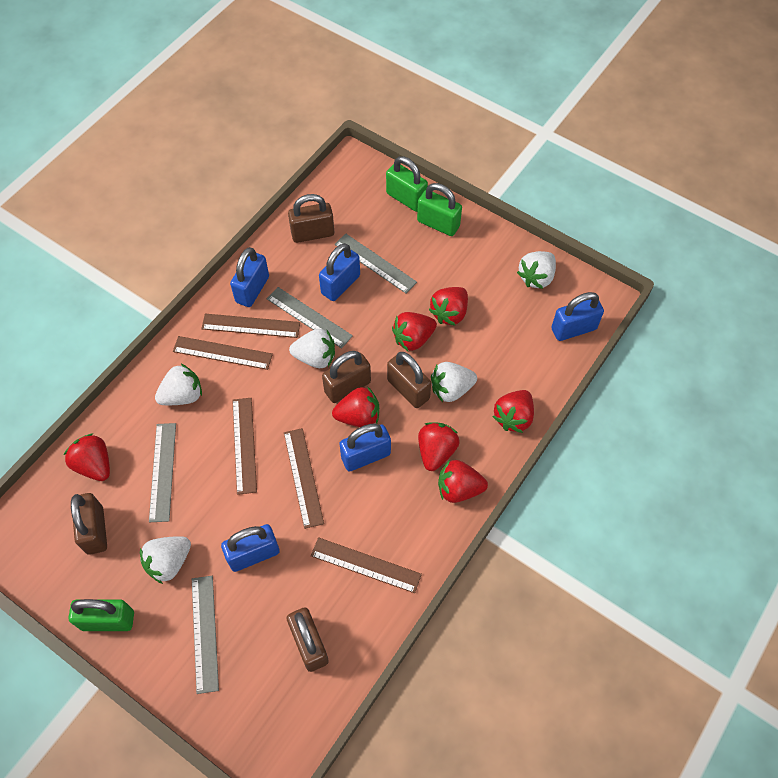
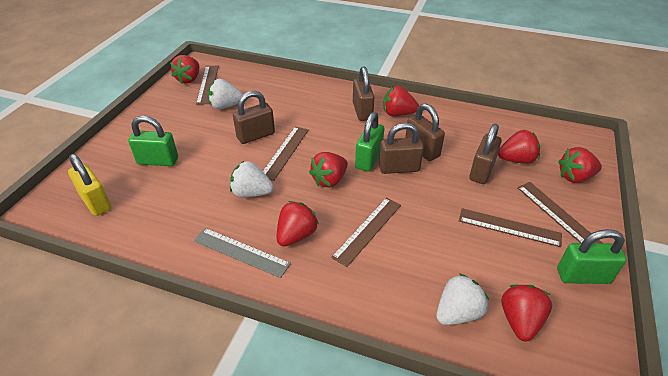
blue padlock: [221,524,280,572] [230,247,269,307] [319,243,360,301] [339,423,391,472] [551,292,604,341] = 5 -> none = 0
grey ruler: [149,423,176,522] [192,576,219,694] [267,287,353,349] [335,233,417,293] = 4 -> [194,228,291,278] = 1
white strawberry: [140,536,191,584] [155,364,202,405] [289,329,335,368] [431,362,477,402] [517,251,556,289] = 5 -> [207,79,243,109] [230,161,273,197] [436,273,489,325] = 3
yellow padlock: none = 0 -> [68,154,111,216] = 1

